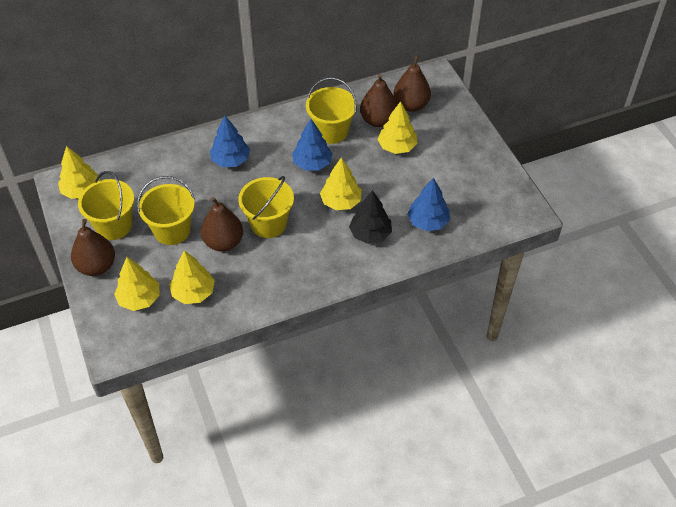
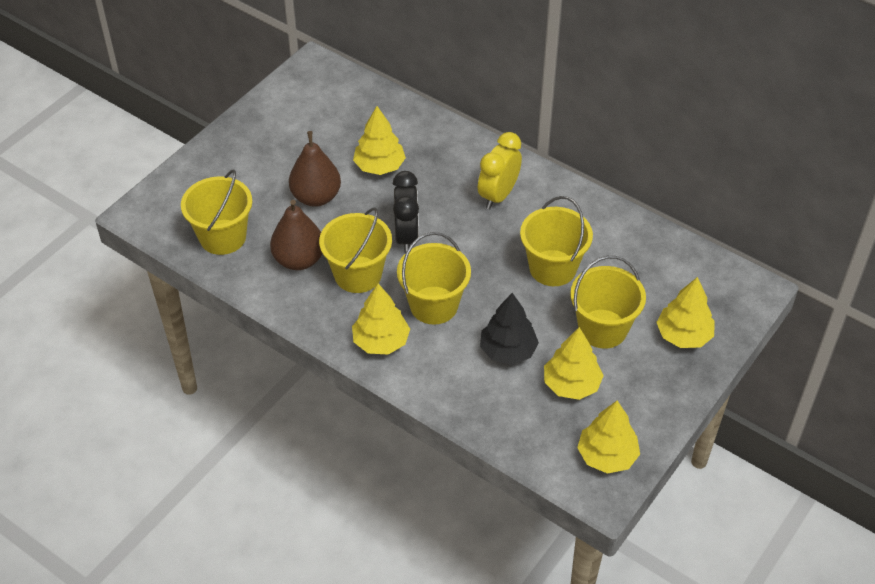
black clock: none = 0 -> [393,171,419,253] = 1
blue tree: [210,115,250,167] [292,119,333,170] [407,178,450,231] = 3 -> none = 0
brown pear: [71,219,115,276] [201,197,243,252] [360,74,397,127] [393,55,431,112] = 4 -> [270,200,322,270] [289,131,341,207] = 2
yellow bucket: [78,171,134,240] [137,176,195,245] [238,176,294,238] [306,77,357,144] = 4 -> [181,170,252,255] [319,208,392,293] [397,232,471,325] [520,196,593,286] [570,256,646,349] = 5
yellow clock: none = 0 -> [478,132,522,209] = 1

